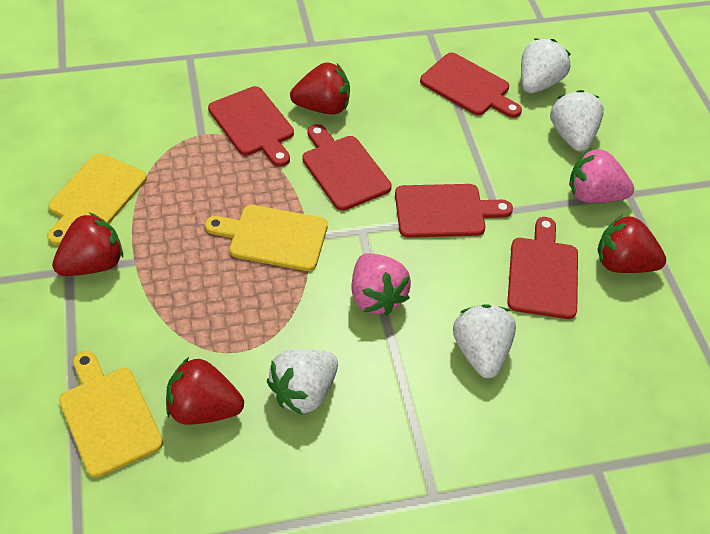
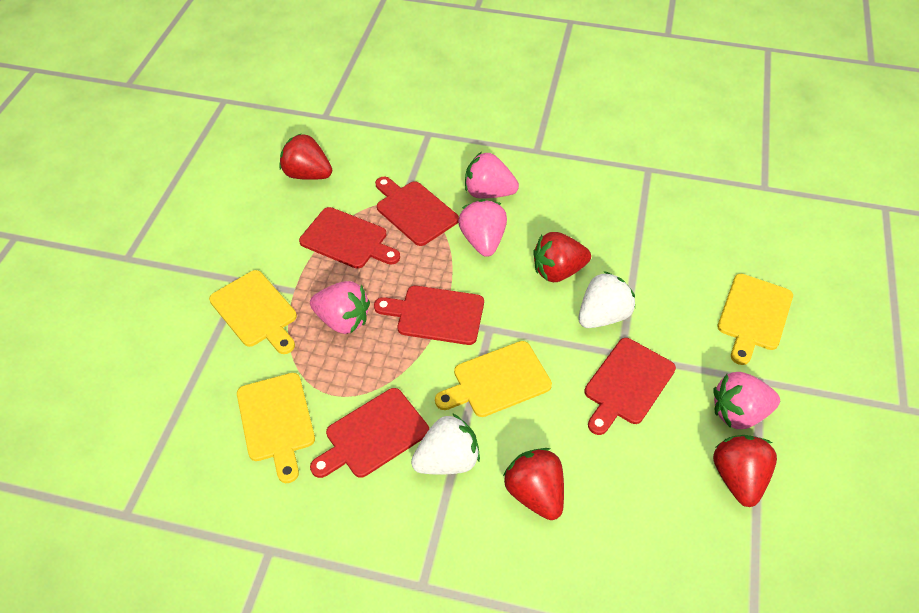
pink strawberry: [351,253,411,315] [569,148,634,203] = 2 -> [310,281,370,334] [458,199,507,257] [465,152,519,198] [713,372,780,429] = 4
white strawberry: [267,349,338,415] [453,304,516,378] [521,39,571,93] [550,90,604,152] = 4 -> [411,413,480,475] [578,271,635,328] = 2
yellow cutting board: [47,153,147,246] [59,351,163,478] [205,205,328,271] = 3 -> [209,270,297,354] [237,373,315,483] [435,341,552,417] [717,274,793,365] = 4

